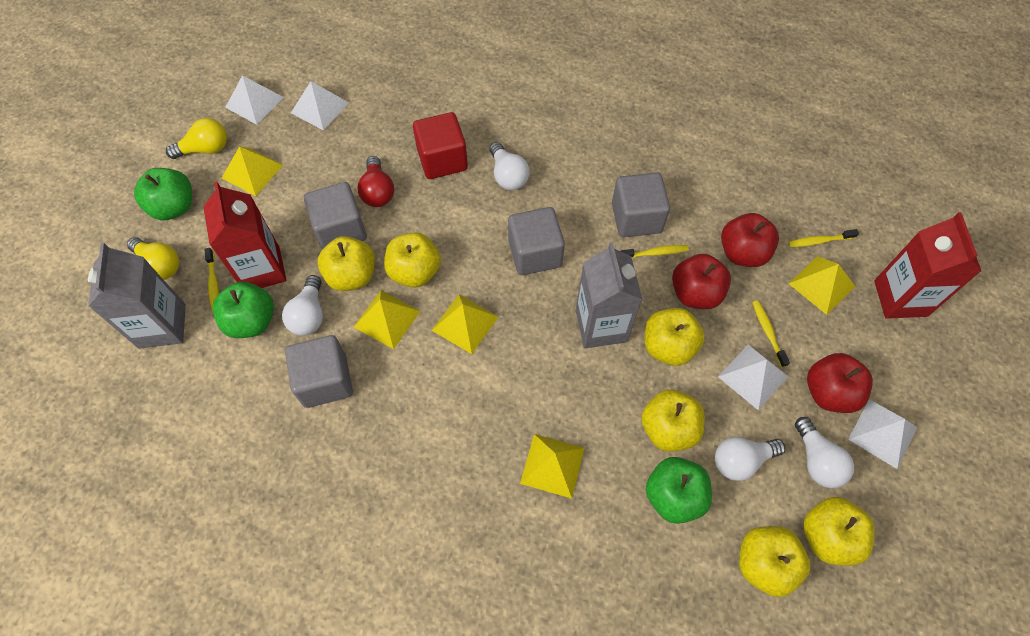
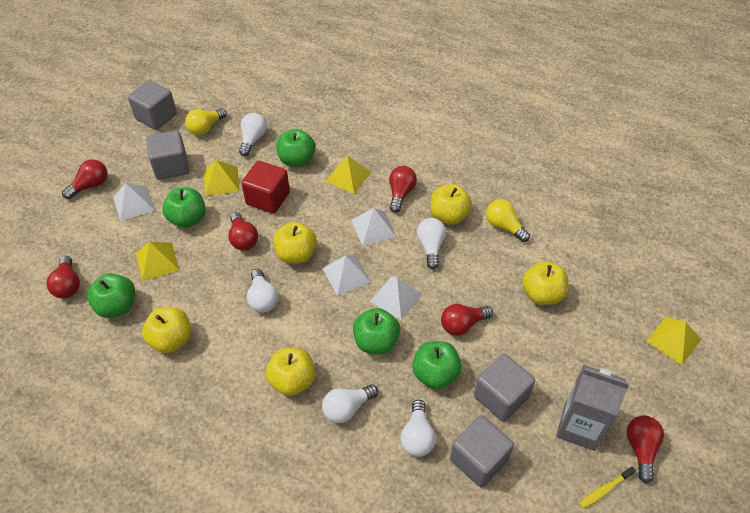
green apple: [134,168,192,220] [213,282,274,338] [646,457,712,524] = 3 -> [87,273,135,318] [162,187,206,228] [276,129,315,167] [353,308,400,354] [412,341,462,389] = 5
grey carton: [88,243,186,349] [576,242,642,348] = 2 -> [556,365,630,451] = 1
red apple: [672,254,731,309] [721,213,779,267] [807,353,873,413] = 3 -> none = 0
red carton: [203,181,286,288] [874,212,981,319] = 2 -> none = 0
red light bulb: [357,156,394,207] = 1 -> [47,256,80,299] [62,159,107,199] [228,212,258,250] [389,166,417,213] [441,304,493,336] [627,416,664,483] = 6
white light bulb: [282,275,323,336] [489,142,530,190] [715,437,785,481] [795,417,854,488] = 4 -> [239,113,267,156] [247,269,278,313] [322,384,378,423] [400,400,436,457] [417,218,446,269] = 5
yellow apple: [318,236,375,291] [384,232,441,288] [641,389,705,451] [645,308,705,366] [739,526,810,597] [803,497,875,566] = 6 -> [142,307,191,353] [266,348,315,396] [273,222,317,264] [430,184,472,225] [522,261,568,305] = 5
yellow pyramid: [222,147,283,196] [354,290,420,349] [432,294,498,354] [520,434,584,498] [789,256,855,315] = 5 -> [136,242,179,281] [204,160,239,196] [325,156,371,194] [646,317,701,365] = 4
yellow toothbrush: [204,248,219,313] [621,245,689,258] [752,301,790,367] [788,229,859,247] = 4 -> [579,467,636,509] = 1

